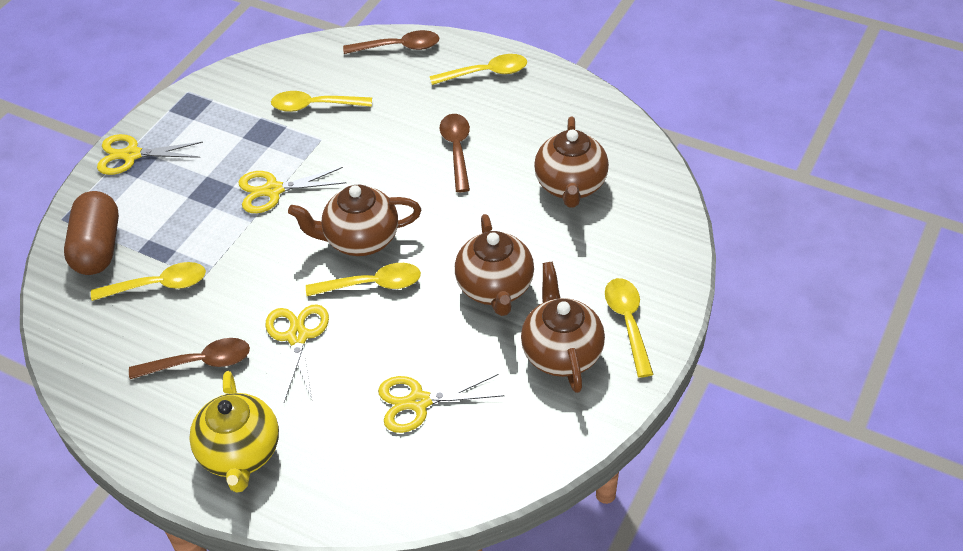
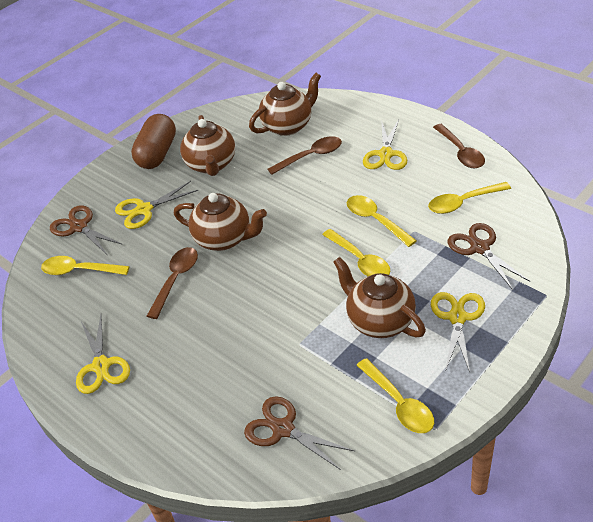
brown scissors: none = 0 -> [50,205,123,254] [244,396,354,470] [447,223,531,290] = 3
yellow teapot: [189,371,279,493] = 1 -> none = 0

